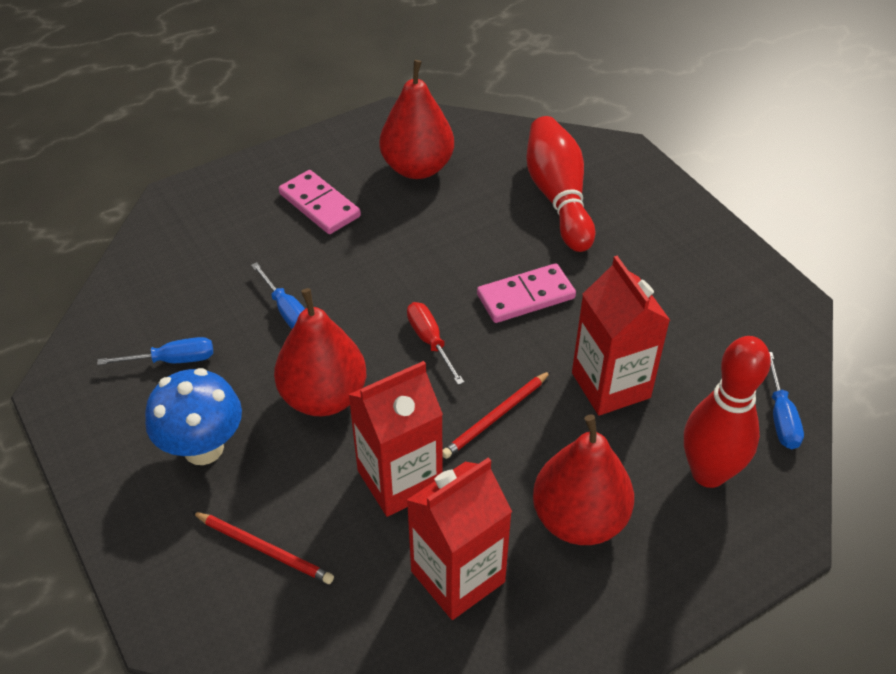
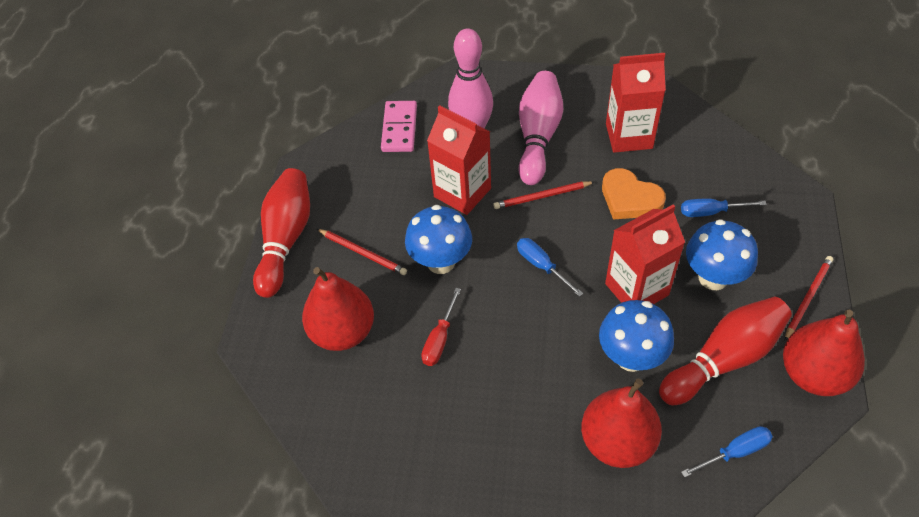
blue mushroom: [145,368,242,465] = 1 -> [405,205,472,274] [599,300,674,372] [686,219,758,290] = 3
orange heart: none = 0 -> [602,168,666,219] = 1
pink bowling pin: none = 0 -> [448,28,493,128] [519,71,563,185] = 2
pink domino: [279,170,361,234] [477,263,576,323] = 2 -> [381,101,417,152] = 1
red pencil: [192,512,334,584] [442,371,551,459] = 2 -> [317,229,407,275] [494,181,594,209] [785,256,833,341] = 3

